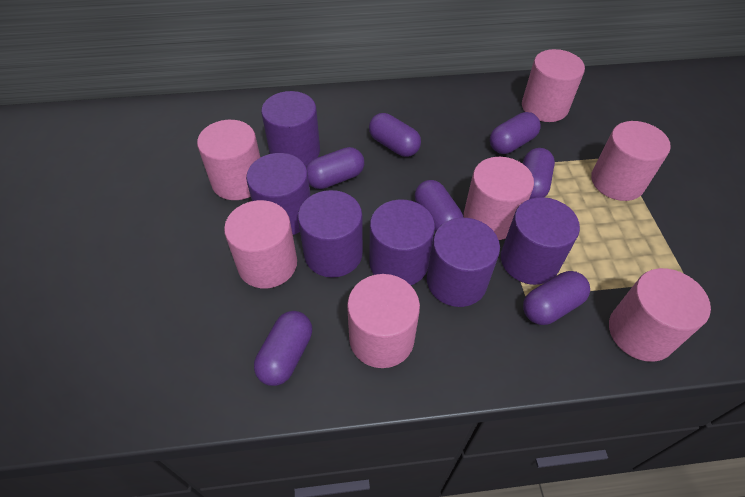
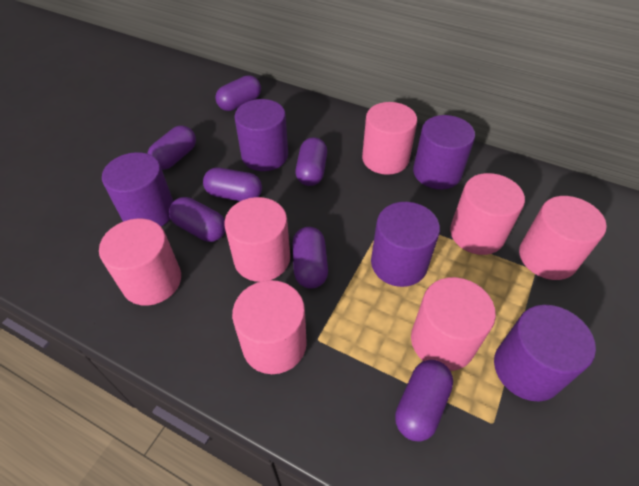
purple cylinder: [246,153,311,235] [261,91,320,166] [298,190,363,278] [369,199,435,285] [427,218,500,307] [501,197,580,285] = 6 -> [102,152,173,227] [235,99,288,171] [371,202,440,287] [413,115,475,189] [494,305,596,401] = 5

